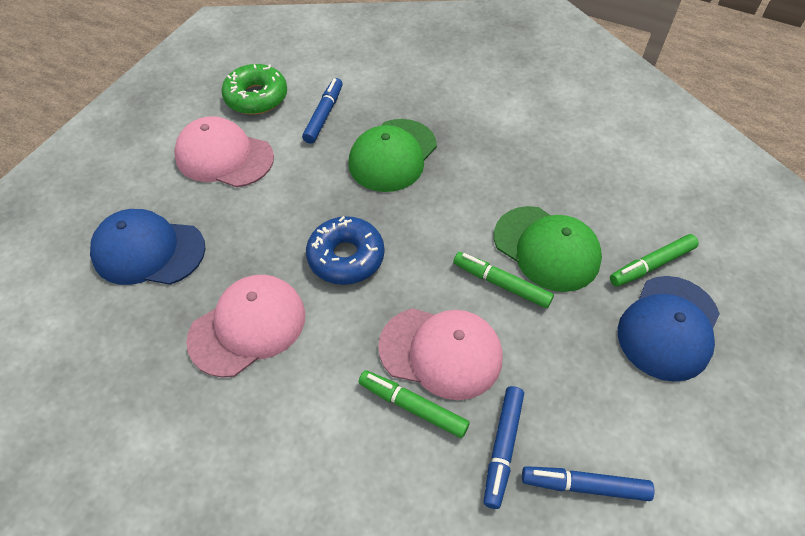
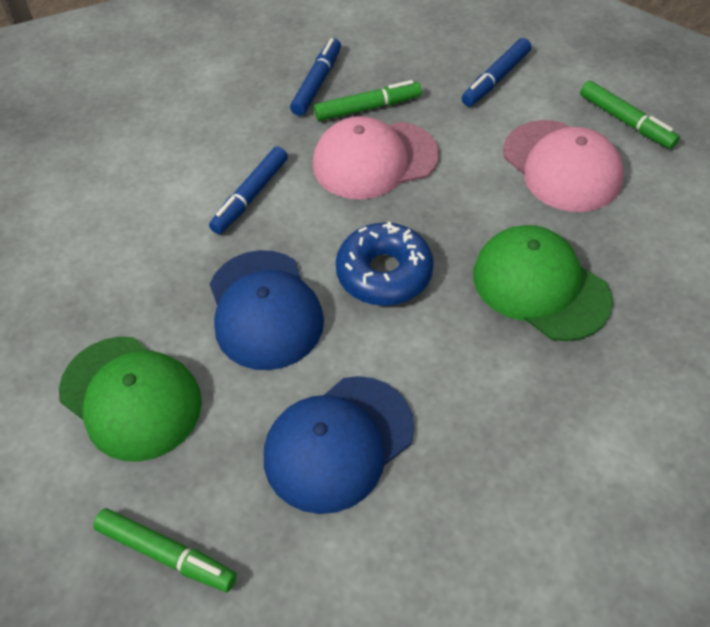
green donut: [221,64,287,114] = 1 -> none = 0
pink cap: [174,116,274,188] [186,275,305,378] [378,308,503,400] = 3 -> [313,116,439,199] [503,120,624,212] = 2

